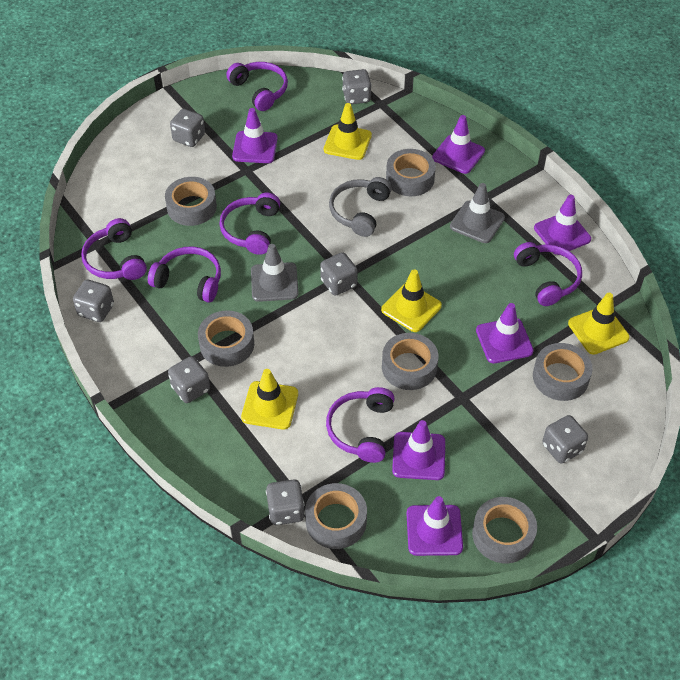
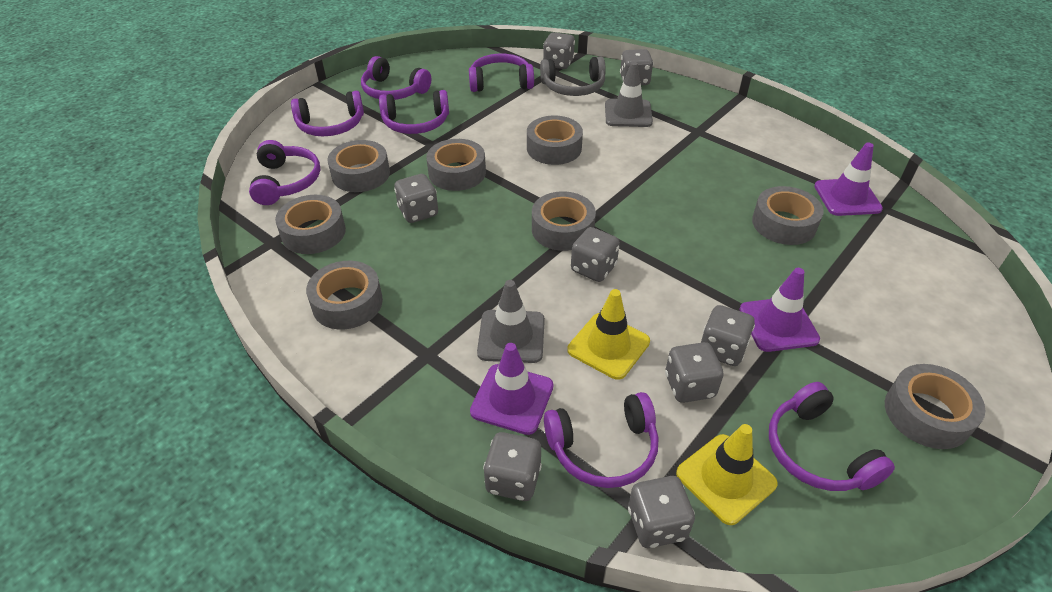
grey dice: [73,280,114,322] [168,356,210,403] [170,109,205,147] [266,480,305,525] [320,252,358,296] [342,69,372,104] [542,415,588,464] = 7 -> [394,174,438,223] [483,432,542,501] [543,32,575,69] [571,227,620,282] [620,49,653,85] [628,476,695,548] [665,342,724,403] [701,305,755,366] = 8
grey tape: [165,177,217,226] [198,310,254,367] [305,483,367,549] [382,333,438,390] [386,149,436,196] [472,497,537,563] [533,343,593,401] = 7 -> [275,195,346,254] [306,261,383,329] [327,140,390,192] [426,139,486,191] [527,116,583,165] [532,191,596,251] [752,186,824,245] [885,364,985,449] = 8
purple headphones: [81,218,147,280] [148,246,221,303] [219,193,280,255] [226,62,288,111] [326,387,395,463] [514,242,582,306] = 6 -> [249,140,320,205] [291,91,364,136] [361,56,431,100] [379,90,449,134] [469,54,534,92] [544,392,658,488] [769,382,895,491] = 7
purple traffic cone: [232,108,278,163] [392,420,445,480] [406,496,463,556] [432,115,485,174] [476,303,534,363] [534,195,591,255] = 6 -> [470,343,553,435] [739,268,820,352] [814,143,883,216] = 3
yellow traffic cone: [241,369,298,430] [324,103,372,160] [381,270,442,332] [568,293,630,355] = 4 -> [567,289,650,380] [676,424,778,525] = 2

